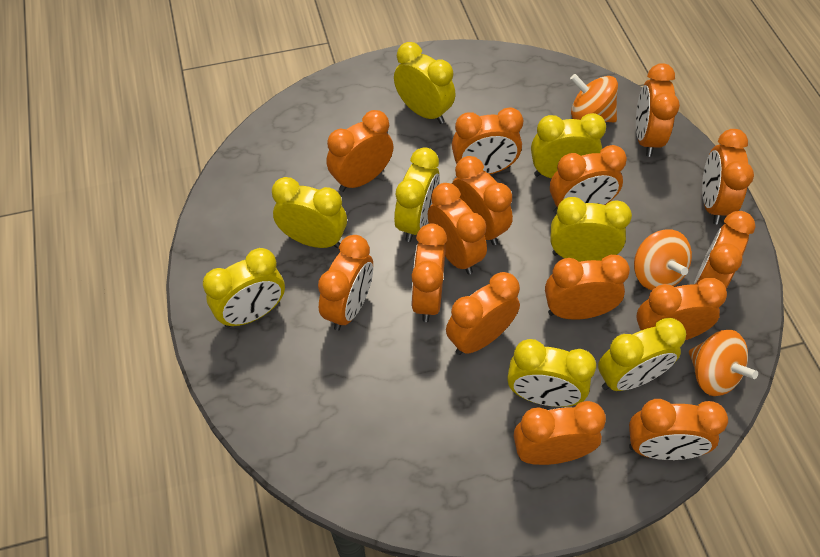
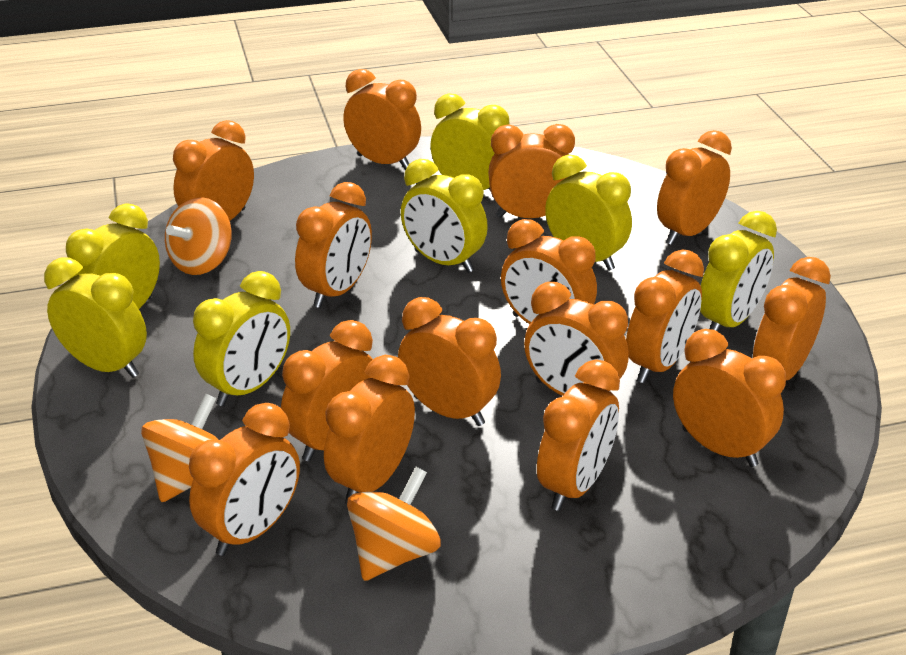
yellow clock: [203,248,285,328] [272,177,347,248] [394,42,455,124] [394,147,440,242] [507,339,596,407] [531,113,606,179] [550,197,632,262] [598,318,686,391] = 8 -> [44,257,147,378] [66,203,160,309] [193,271,290,406] [401,159,488,273] [430,94,509,190] [545,154,632,271] [700,211,777,332] = 7

